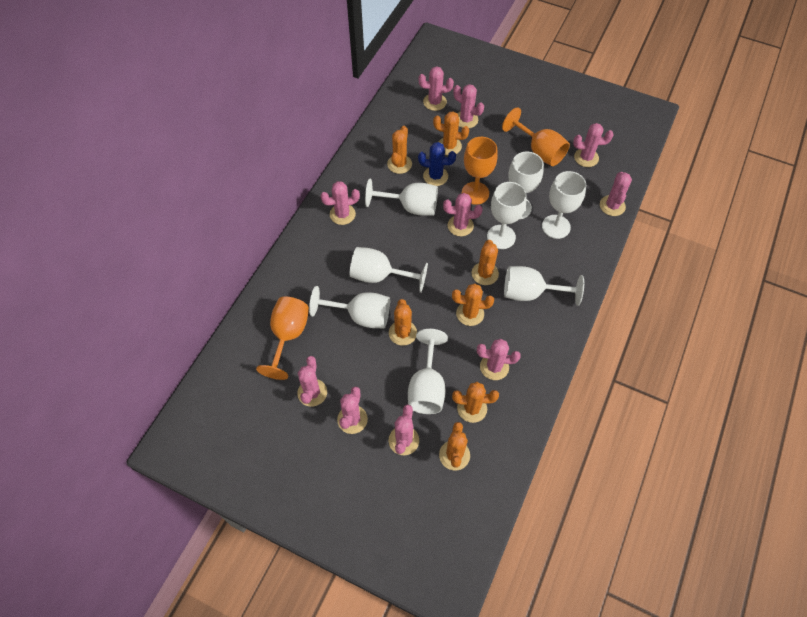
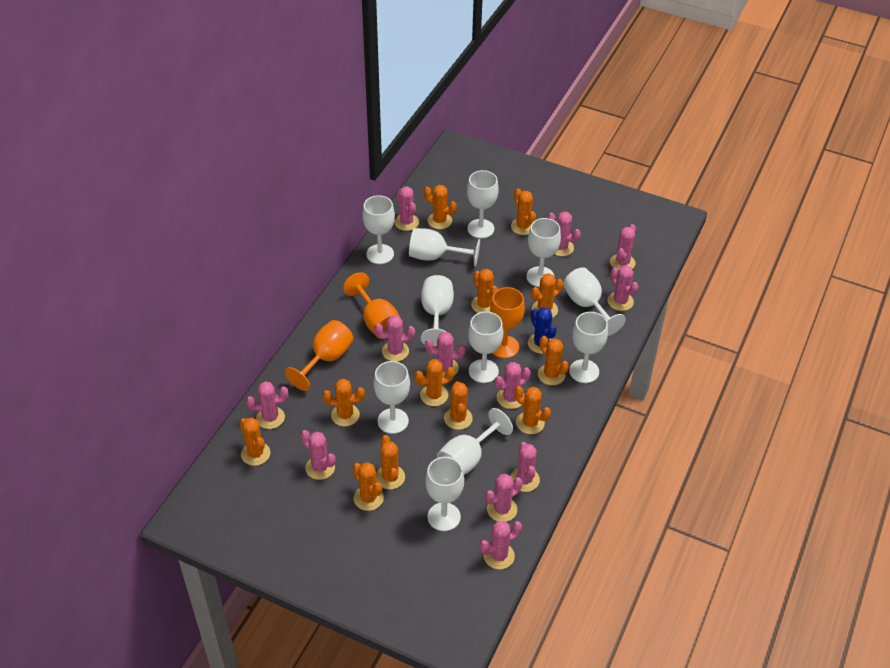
orange cactus: [387,126,412,174] [389,299,417,346] [433,111,469,155] [439,422,470,470] [452,283,494,326] [452,382,499,423] [472,240,499,285] = 7 -> [240,418,270,466] [323,379,365,426] [353,462,384,511] [376,435,405,489] [414,359,454,406] [424,185,457,229] [444,381,473,430] [471,269,498,313] [511,188,536,235] [515,386,551,434] [531,273,563,318] [538,336,569,385] = 12
pink cactus: [297,356,327,407] [320,181,360,225] [337,386,368,434] [389,404,419,455] [418,66,454,111] [443,193,483,236] [453,84,484,128] [477,339,521,380] [573,123,614,167] [600,172,632,216] = 10 -> [246,382,288,429] [300,430,336,480] [374,315,415,362] [394,186,419,231] [425,332,466,376] [479,521,522,569] [485,474,522,522] [494,362,531,409] [511,442,540,492] [547,211,581,256] [607,265,639,311] [610,224,636,270] = 12
white goblet: [309,286,390,328] [350,247,428,293] [365,179,438,216] [408,329,448,414] [487,182,526,249] [504,266,584,306] [508,152,544,219] [542,171,586,239] = 8 -> [363,195,395,264] [374,361,410,434] [409,228,480,267] [421,275,454,346] [425,457,464,531] [437,408,513,475] [467,170,499,238] [468,311,504,383] [526,218,561,287] [563,267,626,336] [569,312,608,383] = 11

